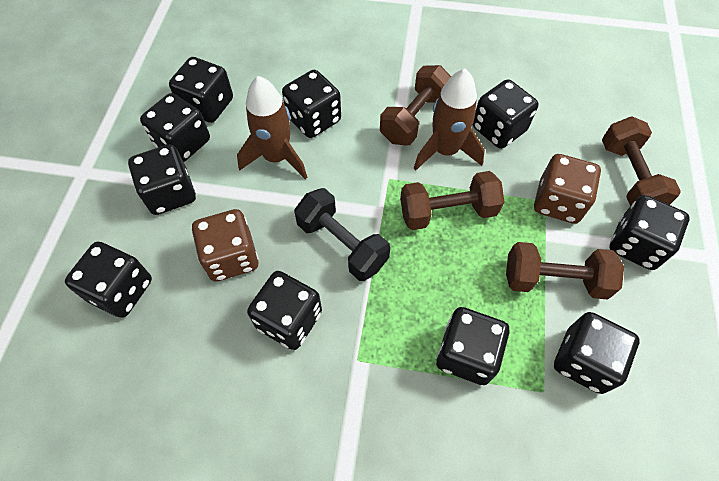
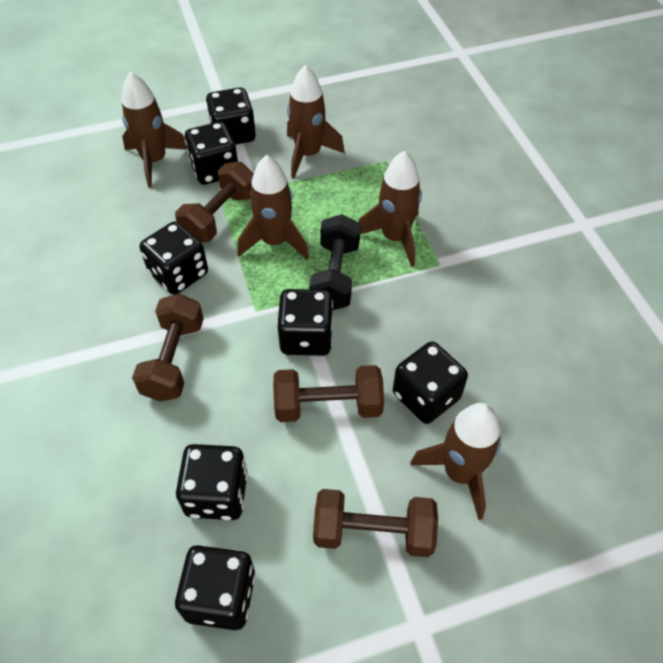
black dice: [65,242,152,318] [128,144,196,215] [140,93,210,162] [169,57,233,123] [247,271,322,350] [282,70,341,138] [436,307,510,385] [473,79,539,149] [554,312,639,394] [609,195,690,270] = 10 -> [140,221,208,295] [175,545,255,630] [176,444,248,520] [185,122,238,185] [206,87,256,145] [277,289,333,356] [393,341,468,424] = 7
brown dice: [192,209,258,281] [534,154,601,224] = 2 -> none = 0
brown rocket: [237,76,307,179] [414,68,485,171] = 2 -> [122,71,187,187] [237,155,309,260] [287,65,345,178] [358,151,422,267] [410,403,501,520] = 5

